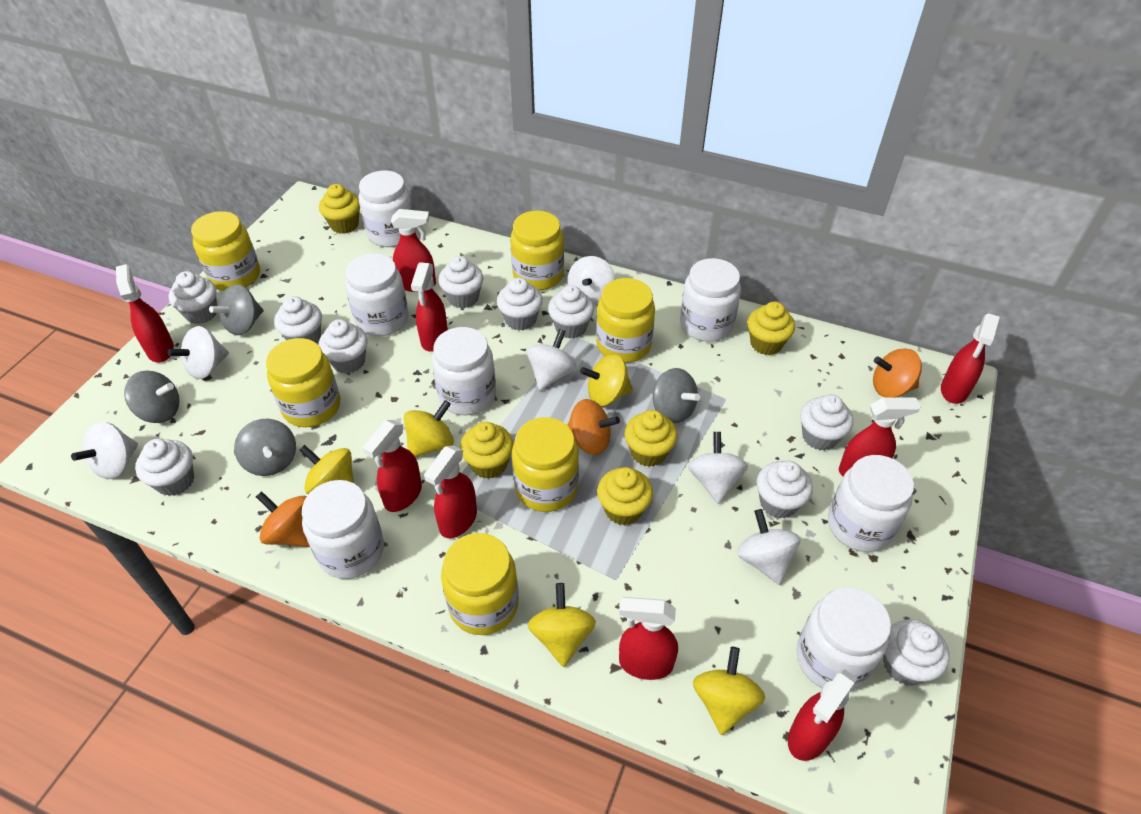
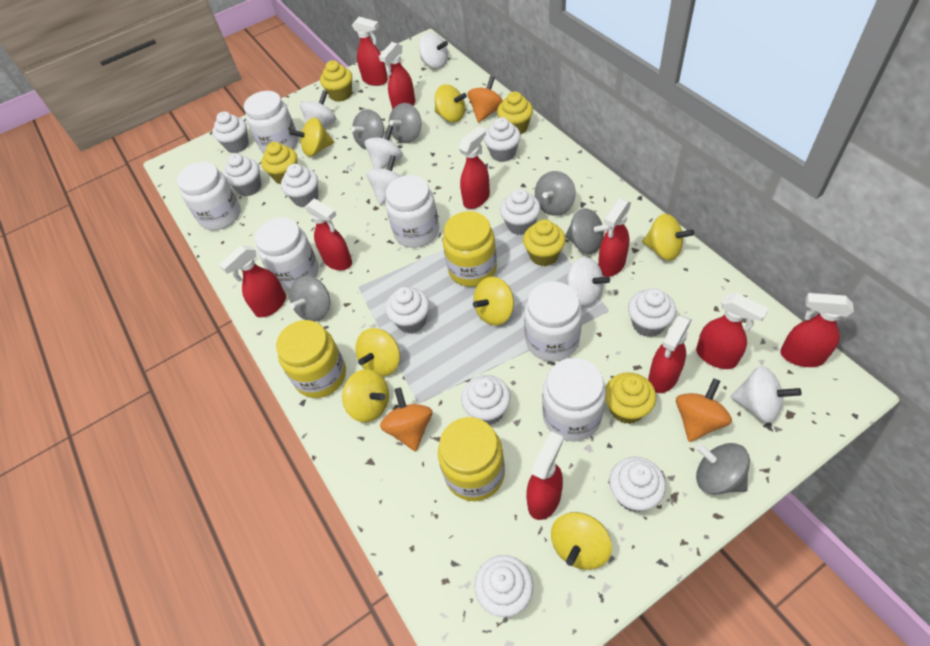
grey spinning top: [124,370,180,423] [209,284,264,335] [234,419,296,476] [653,368,700,423] = 4 -> [289,276,330,322] [351,109,384,149] [389,103,421,143] [535,171,576,216] [565,208,610,254] [696,443,750,495] = 6
red spray bottle: [116,264,174,362] [363,420,422,512] [391,209,436,292] [411,262,448,352] [424,446,477,538] [619,597,678,680] [788,669,858,761] [839,397,921,476] [941,313,1000,404] = 9 -> [219,245,286,317] [305,198,352,270] [352,17,388,86] [379,42,415,110] [459,126,490,209] [526,431,563,520] [598,199,631,277] [648,315,692,393] [696,293,769,369] [780,293,854,367] = 10
white jar: [302,480,384,579] [345,253,409,336] [359,171,413,247] [432,327,496,415] [680,258,741,342] [796,587,891,691] [828,455,914,552] = 7 -> [177,162,241,230] [244,91,298,153] [255,218,319,290] [385,175,439,248] [524,282,582,362] [542,358,606,441] = 6
yellow jar: [191,211,260,291] [266,338,340,427] [441,533,519,635] [510,211,564,290] [512,417,579,512] [596,278,655,363] = 6 -> [276,320,346,398] [438,417,505,501] [443,211,497,287] = 3
yellow spinning top: [299,445,354,494] [404,400,454,457] [528,583,596,667] [580,354,633,406] [693,647,765,735] = 5 -> [289,117,334,157] [342,369,389,422] [355,328,400,376] [435,84,467,122] [473,277,514,325] [551,512,612,570] [642,214,694,261] = 7

